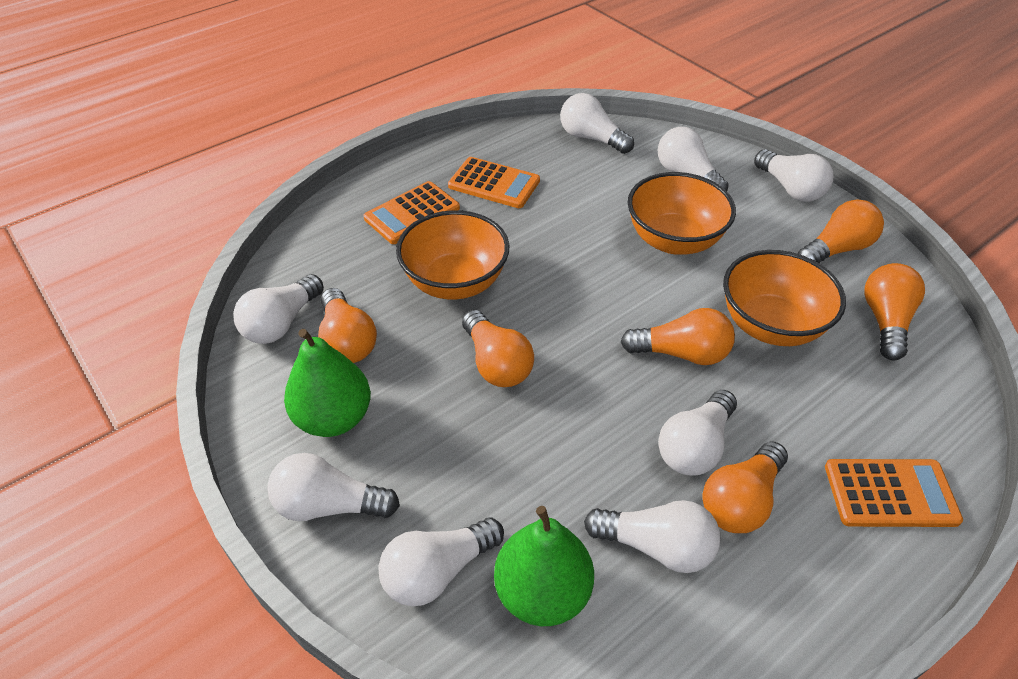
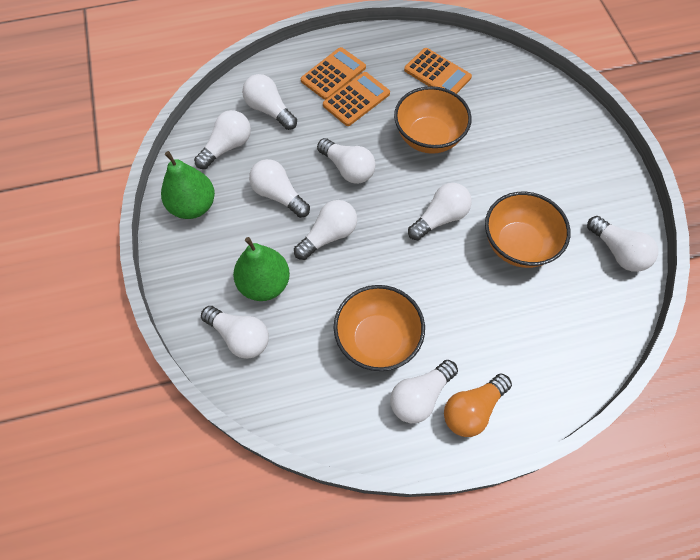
orange light bulb: [318,288,377,363] [462,310,534,387] [621,308,735,365] [702,441,788,533] [798,199,884,263] [864,263,925,360] = 6 -> [444,373,512,437] = 1
white light bulb: [233,274,324,344] [267,453,400,521] [379,518,504,606] [560,93,634,154] [584,500,721,573] [658,127,729,191] [658,390,737,475] [754,149,834,202] = 8 -> [194,110,251,169] [201,306,269,359] [242,74,297,130] [249,159,310,218] [294,200,357,260] [317,138,375,184] [390,360,458,423] [408,183,472,240] [587,216,658,272] = 9

